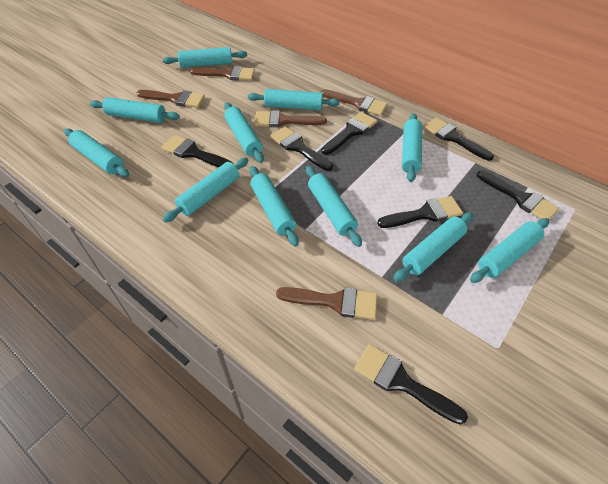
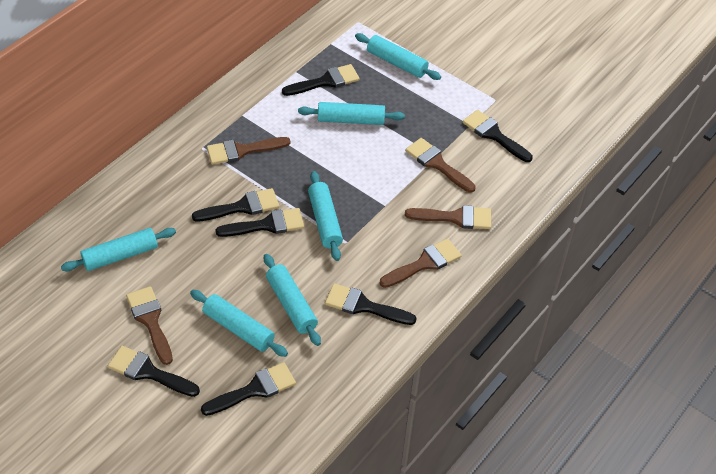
turquoise rolling pin: [64,128,129,177] [90,97,180,123] [163,47,247,68] [163,158,249,223] [224,102,264,163] [248,89,340,110] [249,166,299,247] [306,166,362,247] [393,212,473,282] [402,113,422,182] [470,218,549,283] = 11 -> [61,228,176,271] [190,290,288,357] [264,254,321,346] [298,102,405,125] [308,171,343,261] [355,33,441,80] = 6

